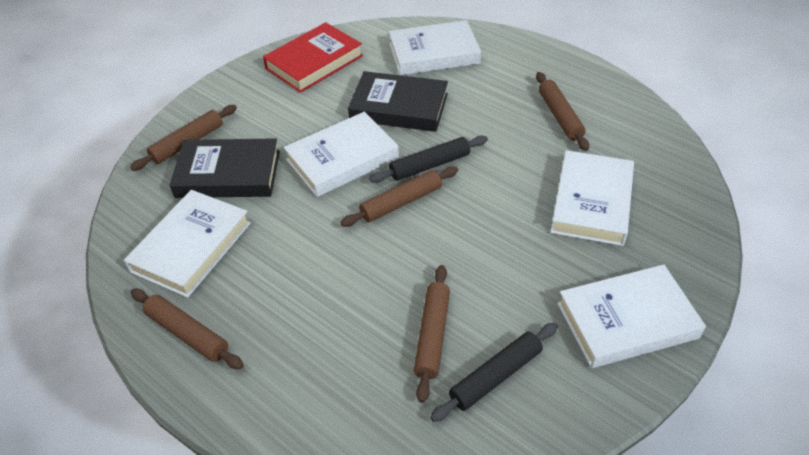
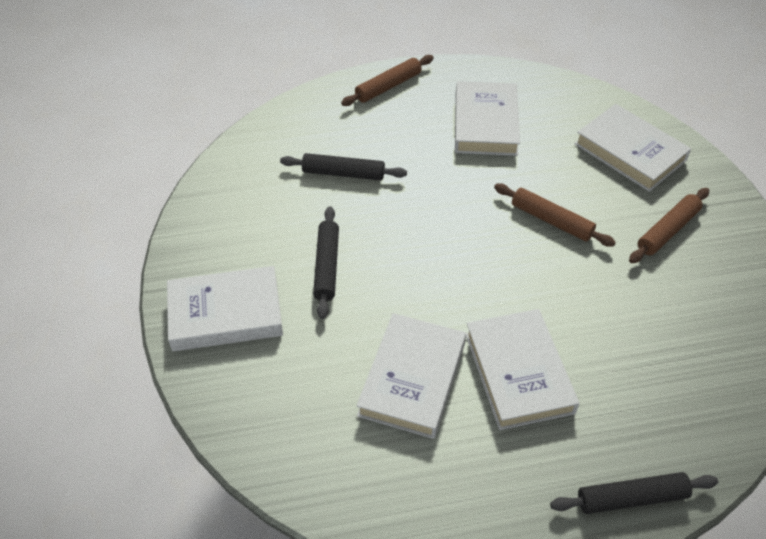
black book: [169,138,280,198] [348,71,448,132] = 2 -> none = 0
black rolling pin: [370,135,488,183] [430,323,558,422] = 2 -> [280,153,407,180] [313,206,339,319] [550,472,718,514] = 3
brown rolling pin: [130,105,237,171] [131,289,244,369] [340,166,458,227] [414,265,450,403] [536,72,589,151] = 5 -> [341,55,434,106] [494,184,616,247] [629,188,709,263] = 3
red book: [263,22,363,93] = 1 -> none = 0

